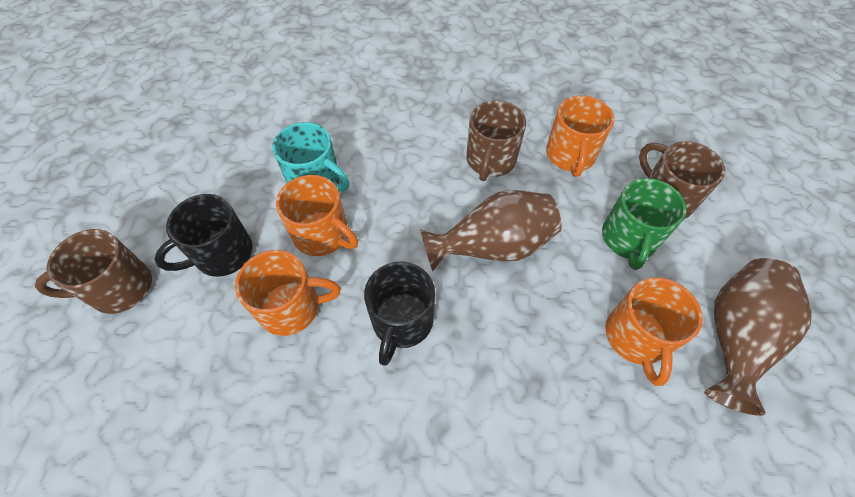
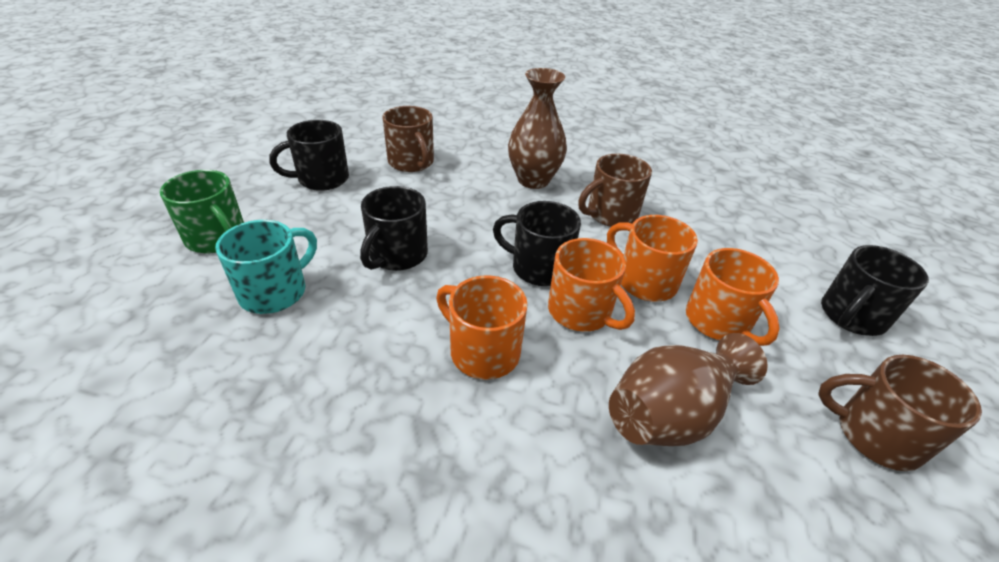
black mug: [154,194,253,277] [364,262,435,366] = 2 -> [269,120,349,191] [360,186,428,271] [493,201,581,286] [821,245,929,336] = 4

